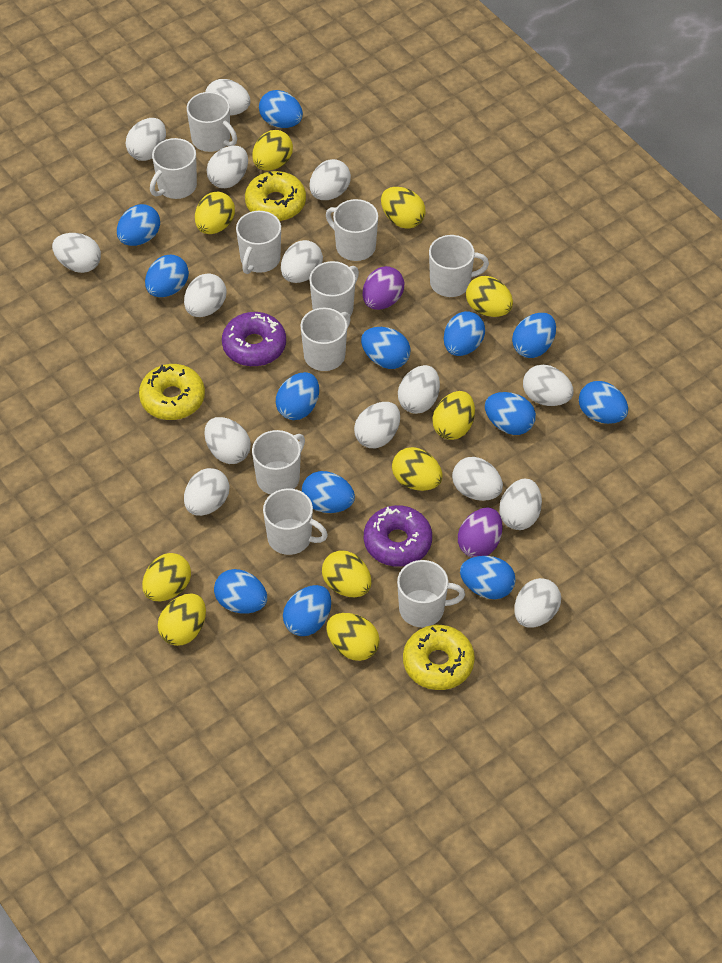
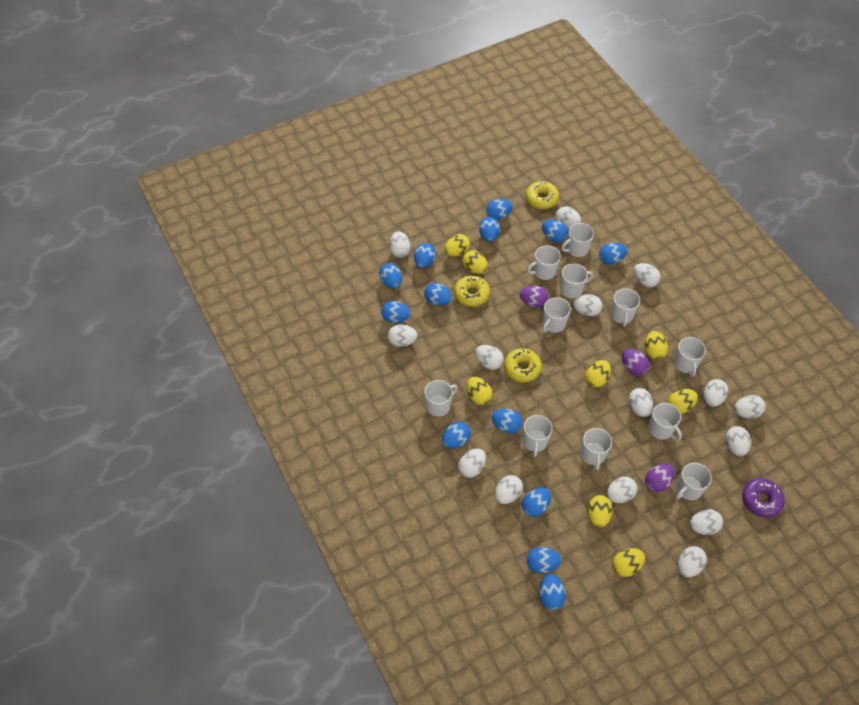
purple donut: [222,312,286,367] [364,505,432,567] = 2 -> [742,478,785,518] = 1
purple egg: [363,266,404,310] [458,508,503,557] = 2 -> [520,285,549,308] [622,349,649,376] [645,464,675,492] = 3
white mug: [150,138,197,199] [187,92,237,152] [236,211,281,274] [252,430,305,495] [263,488,328,555] [300,308,351,371] [309,261,359,316] [326,199,378,261] [397,560,465,627] [429,235,489,297] = 10 -> [424,380,458,417] [523,415,553,457] [527,245,561,280] [542,297,571,333] [560,263,593,298] [561,223,594,257] [581,428,612,471] [611,288,640,327] [648,403,682,441] [674,337,706,377] [676,463,712,500] = 11
yellow egg: [142,553,191,601] [158,593,206,646] [195,192,235,234] [252,130,293,171] [322,550,371,597] [326,613,380,661] [381,187,426,229] [392,447,442,491] [433,391,475,440] [466,276,513,317] = 10 -> [445,234,470,257] [462,250,487,274] [467,377,493,405] [585,360,611,388] [587,495,613,527] [612,548,645,577] [645,331,668,360] [668,389,698,414] = 8

